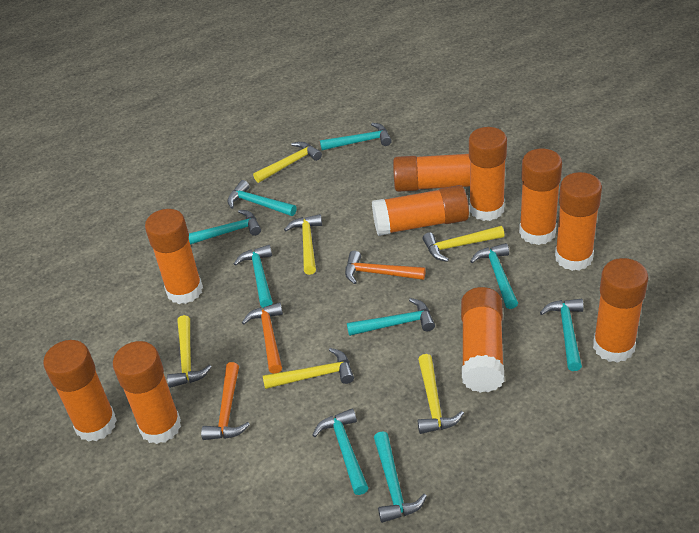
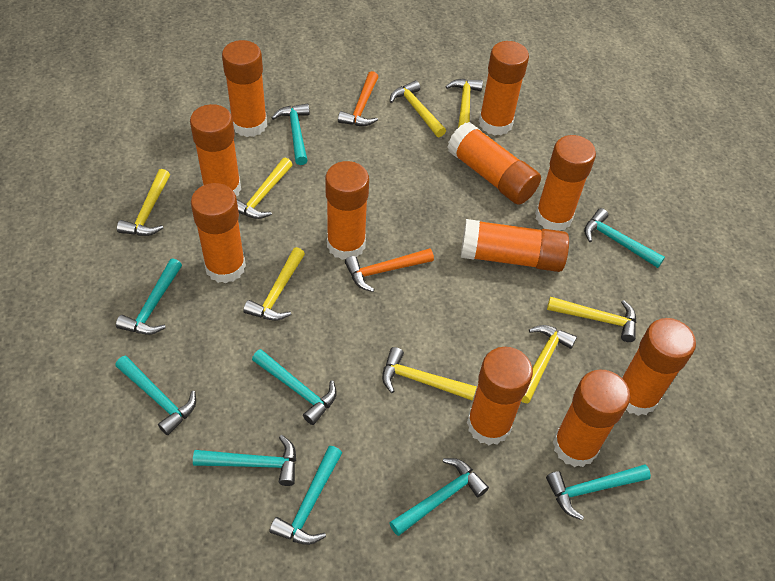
orange glue stick: [43,340,117,442] [113,341,181,444] [145,209,203,304] [372,185,469,236] [393,154,470,192] [461,287,505,393] [469,127,507,221] [519,148,562,245] [555,172,602,271] [593,258,648,363] = 10 -> [190,104,241,196] [191,183,246,283] [222,40,267,137] [325,161,369,260] [447,122,541,205] [461,219,569,272] [467,347,533,445] [479,41,529,135] [535,135,596,231] [553,369,630,467] [622,318,696,416] = 11
orange hammer: [201,362,250,440] [242,302,283,374] [345,251,426,284] = 3 -> [338,71,378,126] [345,248,434,292] = 2
yellow hammer: [167,315,212,388] [253,142,322,183] [263,348,354,389] [284,214,322,275] [418,354,464,434] [423,226,505,262] = 6 -> [117,169,170,236] [237,157,293,219] [243,247,305,321] [382,347,477,401] [390,80,446,137] [445,79,483,128] [521,325,577,403] [547,297,637,342] = 8

